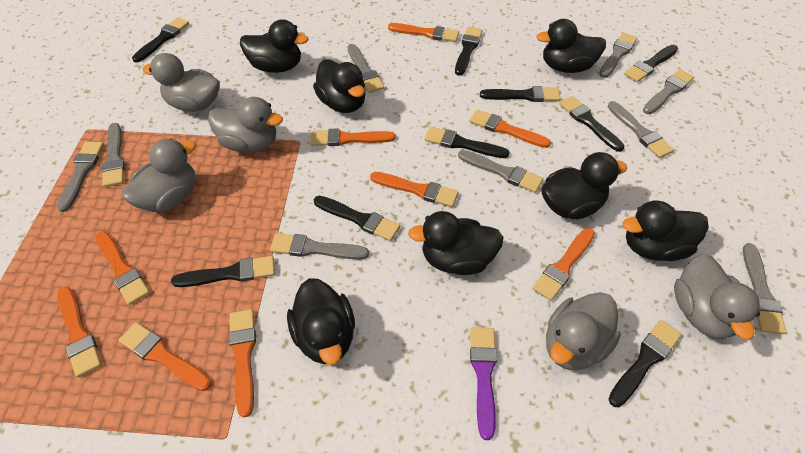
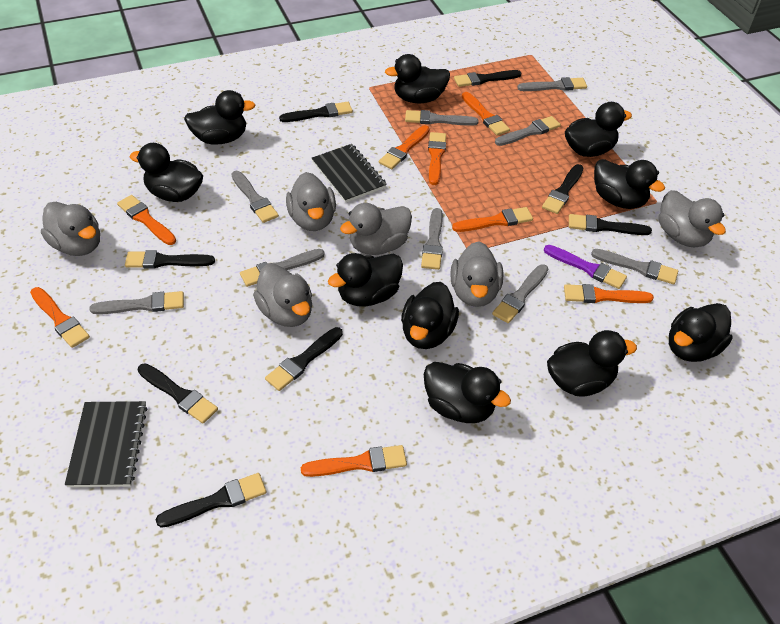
black brush: [132,18,189,62] [171,256,275,287] [314,196,400,241] [424,127,510,158] [455,27,483,75] [480,86,560,102] [559,96,625,152] [609,320,682,407] [624,45,678,82] = 9 -> [125,250,215,269] [138,363,218,424] [156,473,266,528] [265,327,343,391] [279,102,353,122] [454,70,521,87] [542,164,584,214] [569,214,652,235] = 8
black duck: [240,19,309,73] [287,278,355,365] [313,59,365,113] [408,211,504,275] [536,19,606,73] [542,152,627,219] [623,200,709,261] = 7 -> [130,143,203,202] [184,90,255,145] [328,253,403,307] [385,54,450,103] [401,282,459,349] [423,362,511,423] [547,330,637,397] [565,102,632,157] [594,159,665,209] [669,303,733,362] = 10
black notebook: none = 0 -> [65,401,148,487] [311,144,387,203] = 2
grey duck: [121,138,196,212] [142,53,220,112] [208,97,283,152] [546,292,621,370] [674,254,760,340] = 5 -> [41,202,100,256] [253,264,312,327] [286,172,336,231] [340,203,412,255] [450,241,503,307] [659,190,726,248] = 6
orange brush: [57,286,102,377] [95,231,150,305] [119,322,211,391] [229,309,256,418] [310,129,396,146] [370,172,459,207] [388,23,459,42] [469,110,551,148] [532,228,595,301] = 9 -> [30,287,90,348] [117,195,176,245] [301,445,407,477] [379,125,430,169] [428,132,446,185] [452,207,533,232] [462,92,510,136] [564,284,654,303] = 8

